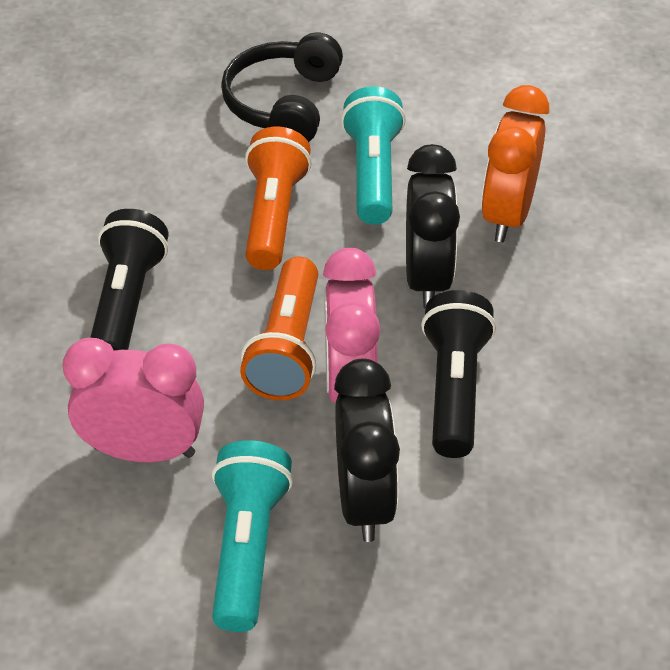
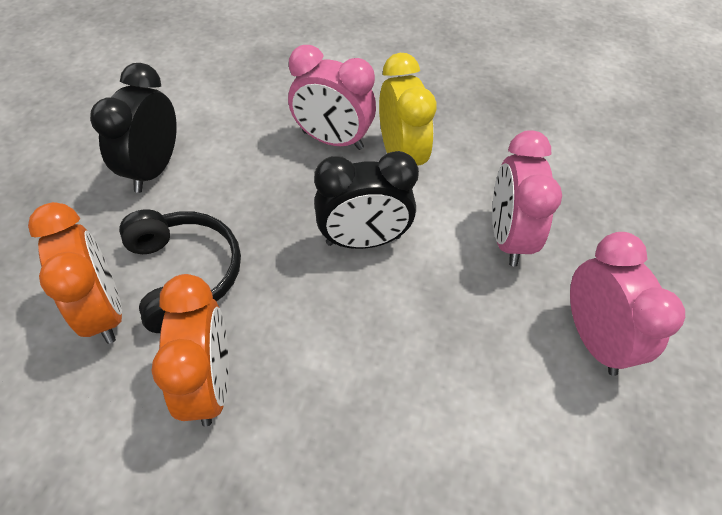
black flashlight: [90,209,168,351] [421,290,496,458] = 2 -> none = 0
orange clock: [481,85,549,242] = 1 -> [28,202,122,344] [151,274,229,427] = 2
orange flashlight: [240,257,318,400] [245,127,312,270] = 2 -> none = 0
pink clock: [63,338,204,462] [323,248,380,403] = 2 -> [288,45,376,150] [492,130,562,266] [570,232,685,376] = 3
turquoise flashlight: [212,440,293,632] [341,86,406,225] = 2 -> none = 0
yellow clock: none = 0 -> [379,53,436,166] = 1

